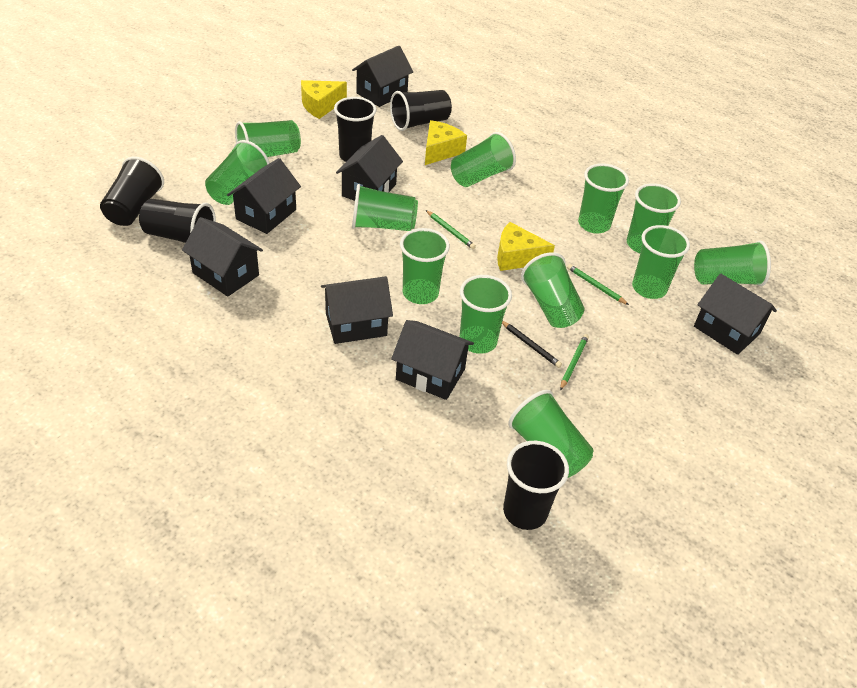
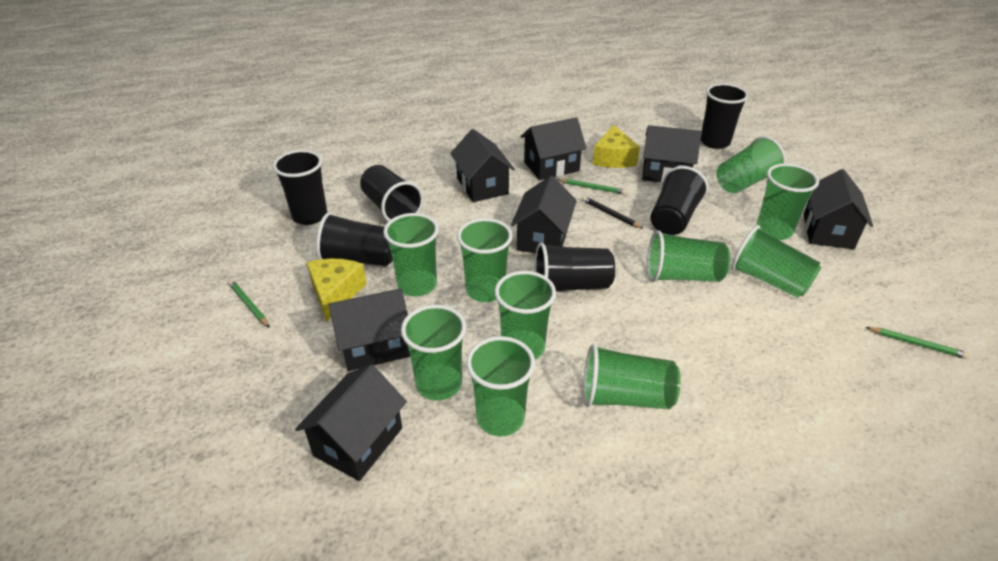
black cup: [100,157,164,226] [139,199,216,243] [334,97,376,162] [390,90,452,131] [503,441,569,530] = 5 -> [273,150,327,225] [316,213,393,266] [360,165,424,222] [534,242,615,292] [650,166,708,235] [701,83,748,149] = 6
green cup: [205,140,270,205] [235,120,301,157] [352,184,418,231] [400,228,450,304] [451,132,516,187] [460,275,512,354] [508,390,594,478] [521,252,585,328] [578,163,629,234] [627,183,681,253] [632,225,690,299] [694,241,771,286] = 12 -> [383,213,439,296] [401,305,466,401] [457,218,513,302] [466,336,535,437] [494,271,556,360] [583,344,681,409] [647,230,730,282] [716,136,786,194] [731,225,821,298] [756,163,819,240] = 10
yellow cheese: [301,80,347,119] [425,120,467,165] [497,222,555,271] = 3 -> [306,259,367,322] [592,125,640,168] = 2

